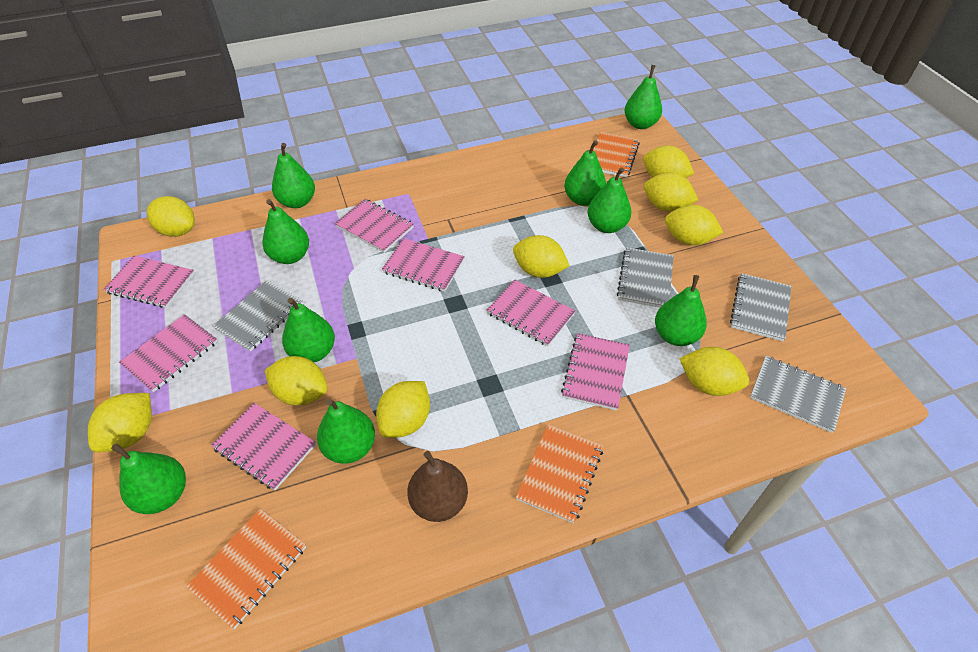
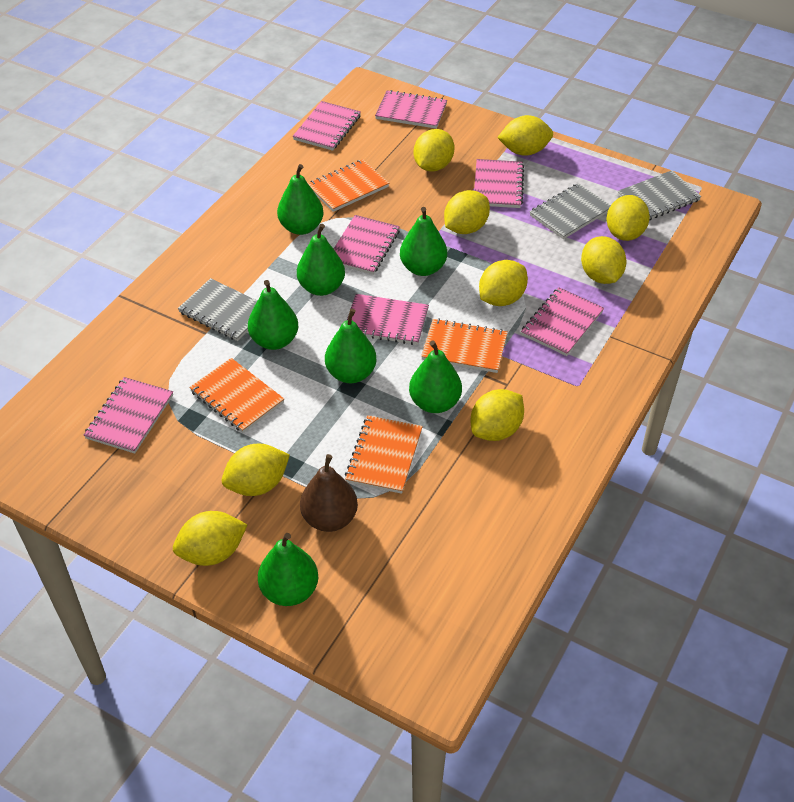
green pear: [111,443,186,514] [262,199,309,264] [272,143,315,208] [282,298,335,362] [317,399,375,464] [564,140,606,206] [588,167,631,233] [624,65,662,129] [655,275,707,346] = 9 -> [248,280,298,350] [258,533,318,606] [277,164,324,235] [297,224,345,296] [325,309,377,383] [400,207,447,276] [409,341,462,413] = 7
grey notebook: [213,280,303,352] [617,247,674,308] [730,273,792,341] [750,356,846,433] = 4 -> [178,278,257,341] [530,183,611,239] [617,170,701,220] = 3
orange notebook: [186,509,306,629] [516,425,603,524] [593,132,640,178] = 3 -> [189,358,284,433] [308,159,389,212] [345,415,423,494] [421,318,508,373] = 4

